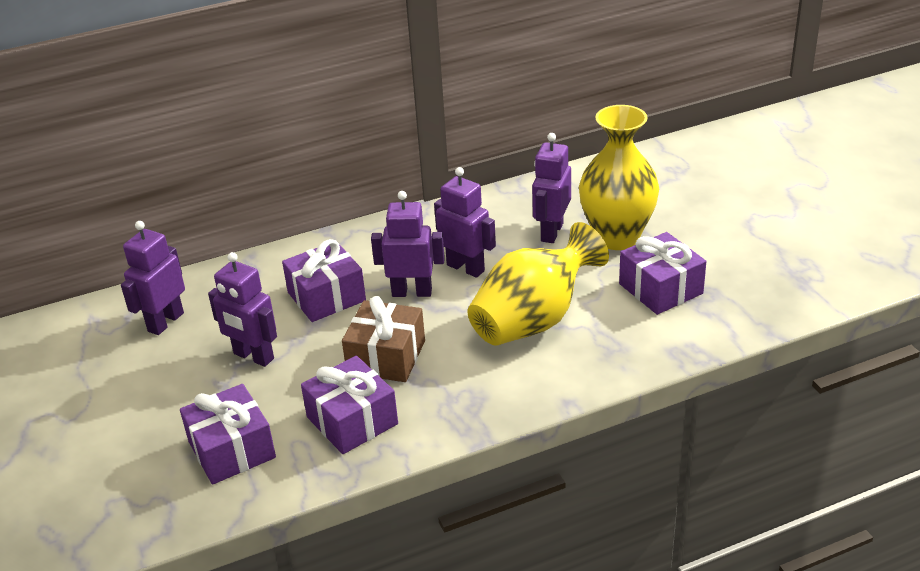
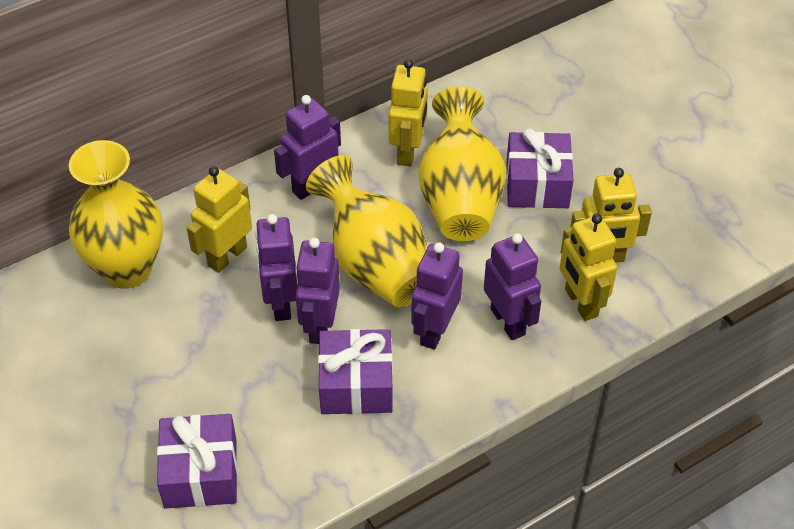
brown gift: [342,296,425,382] = 1 -> none = 0
purple gift: [180,384,276,485] [282,239,366,322] [301,356,398,454] [619,232,706,315] = 4 -> [157,414,238,509] [318,329,393,414] [506,128,574,208] = 3
yellow robot: none = 0 -> [187,166,252,273] [389,59,428,166] [560,214,617,321] [570,168,652,263] = 4
yellow vase: [467,222,609,346] [579,105,659,250] = 2 -> [69,140,163,289] [306,155,427,307] [418,87,506,241] = 3

